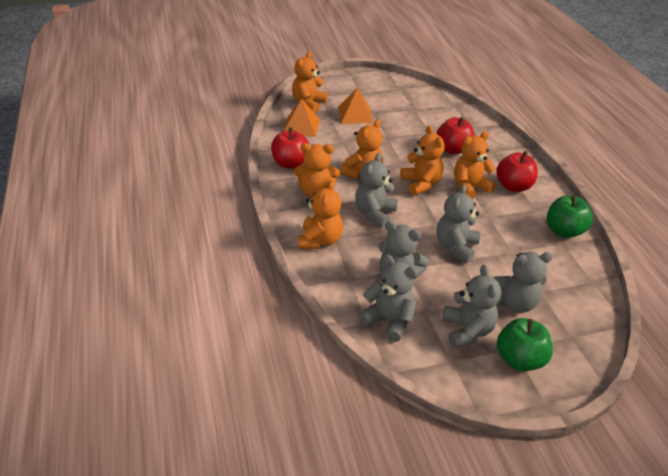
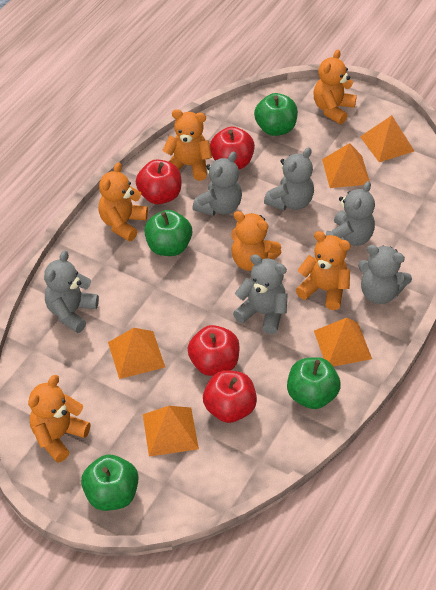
green apple: [497,318,553,371] [547,195,593,238] = 2 -> [81,455,138,511] [144,210,192,256] [254,93,298,136] [287,357,341,409] = 4
orange pyramid: [283,99,320,137] [338,87,373,124] = 2 -> [108,328,165,379] [143,406,199,457] [314,318,372,367] [322,143,370,188] [360,115,414,162] = 5
red apple: [271,127,309,169] [437,116,474,154] [496,151,538,192] = 3 -> [136,159,181,204] [188,325,240,376] [203,370,257,423] [210,127,255,170] = 4

